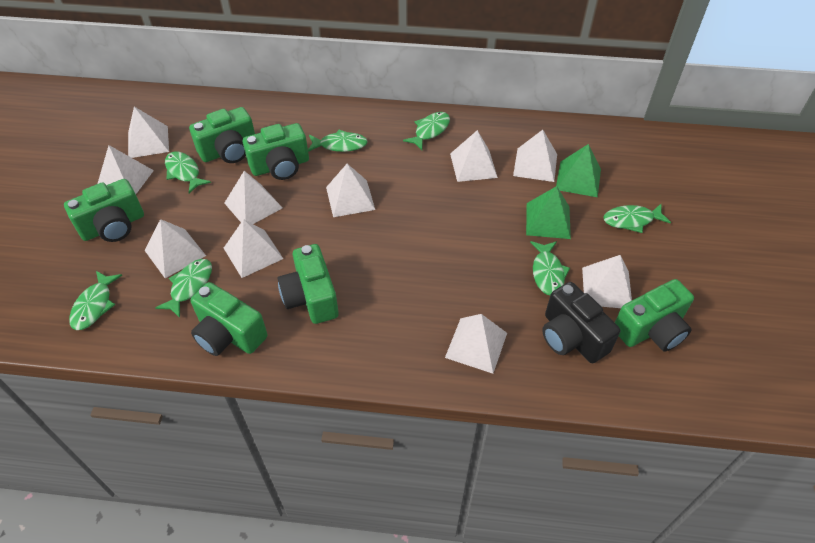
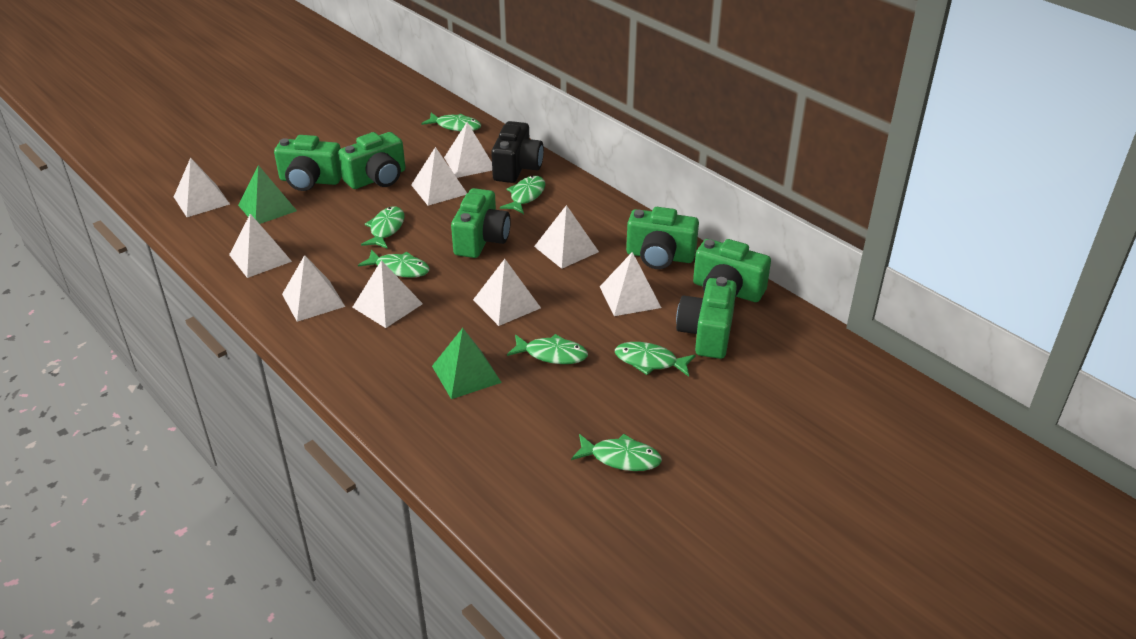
white pyramid: [98,145,154,194] [128,107,169,158] [145,219,206,278] [224,219,283,278] [225,171,282,224] [326,164,375,217] [445,314,507,374] [450,130,498,182] [513,130,557,182] [582,255,632,308] = 10 -> [174,157,230,217] [229,214,292,278] [282,255,345,322] [352,260,423,328] [411,147,467,206] [444,122,492,178] [473,259,541,326] [534,205,599,269] [600,252,661,316] = 9

